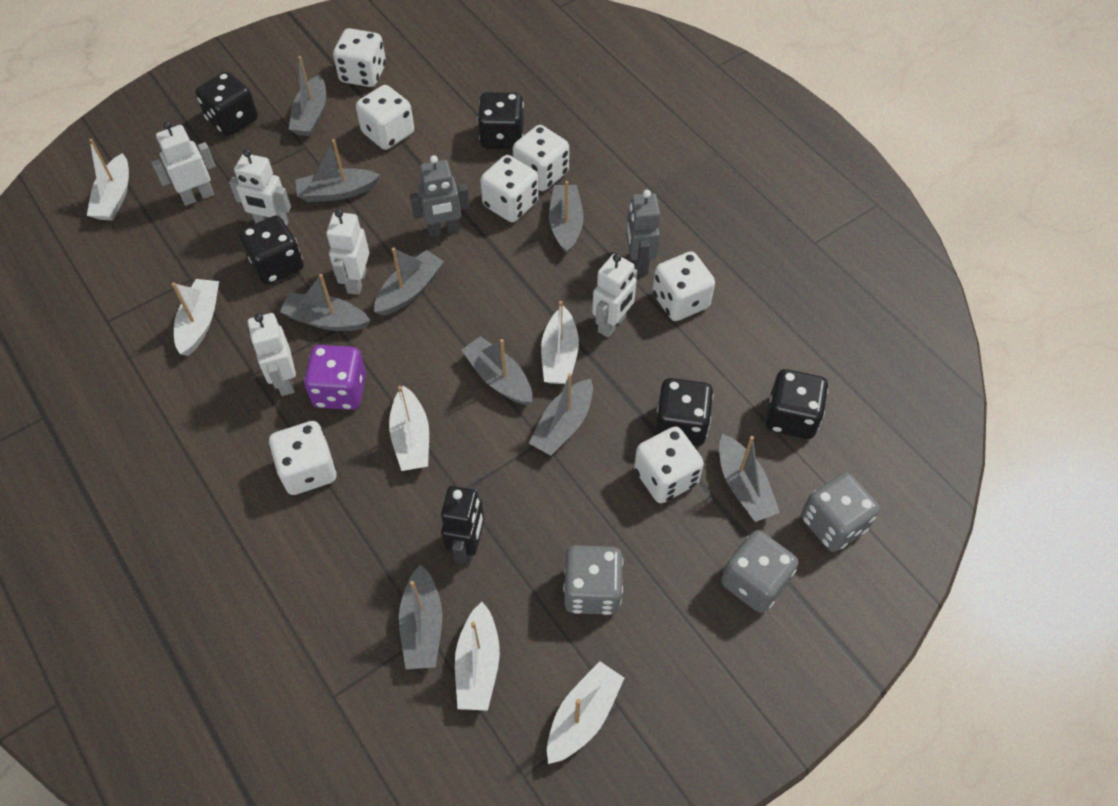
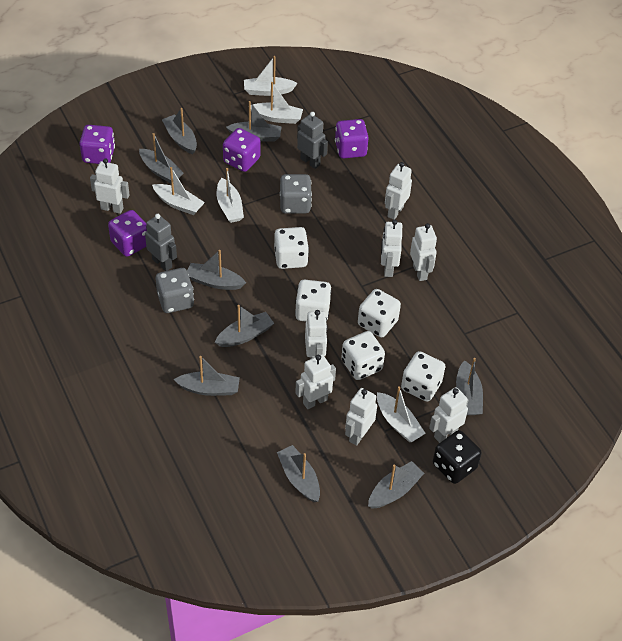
black dice: [195,72,258,136] [239,216,304,285] [477,92,524,149] [655,378,713,446] [766,369,828,439] = 5 -> [433,430,481,484] = 1
black robot: [441,486,484,565] = 1 -> none = 0
grey dice: [563,545,623,615] [721,530,798,613] [801,472,880,552] = 3 -> [156,268,194,313] [280,174,312,214] = 2
purple dice: [304,345,366,410] = 1 -> [79,125,115,164] [108,210,147,257] [223,128,260,172] [335,119,369,159] = 4
white boat: [87,139,129,220] [172,279,219,356] [389,386,429,471] [455,602,500,711] [541,301,579,384] [547,661,624,764] = 6 -> [152,167,205,215] [217,168,244,223] [244,56,298,96] [248,82,303,124] [377,386,426,442] = 5
white dice: [269,421,337,495] [333,28,386,87] [356,85,414,150] [480,155,539,222] [513,125,569,191] [634,426,704,503] [652,251,715,321] = 7 -> [274,227,309,269] [295,280,332,321] [341,331,385,380] [358,289,401,338] [401,351,446,402] = 5
white robot: [152,121,216,206] [229,149,291,225] [248,313,296,396] [326,209,369,295] [592,253,637,337] = 5 -> [90,158,130,214] [295,354,336,409] [305,310,328,359] [345,388,377,446] [381,219,402,277] [385,162,412,220] [410,223,437,281] [429,387,468,443] = 8

